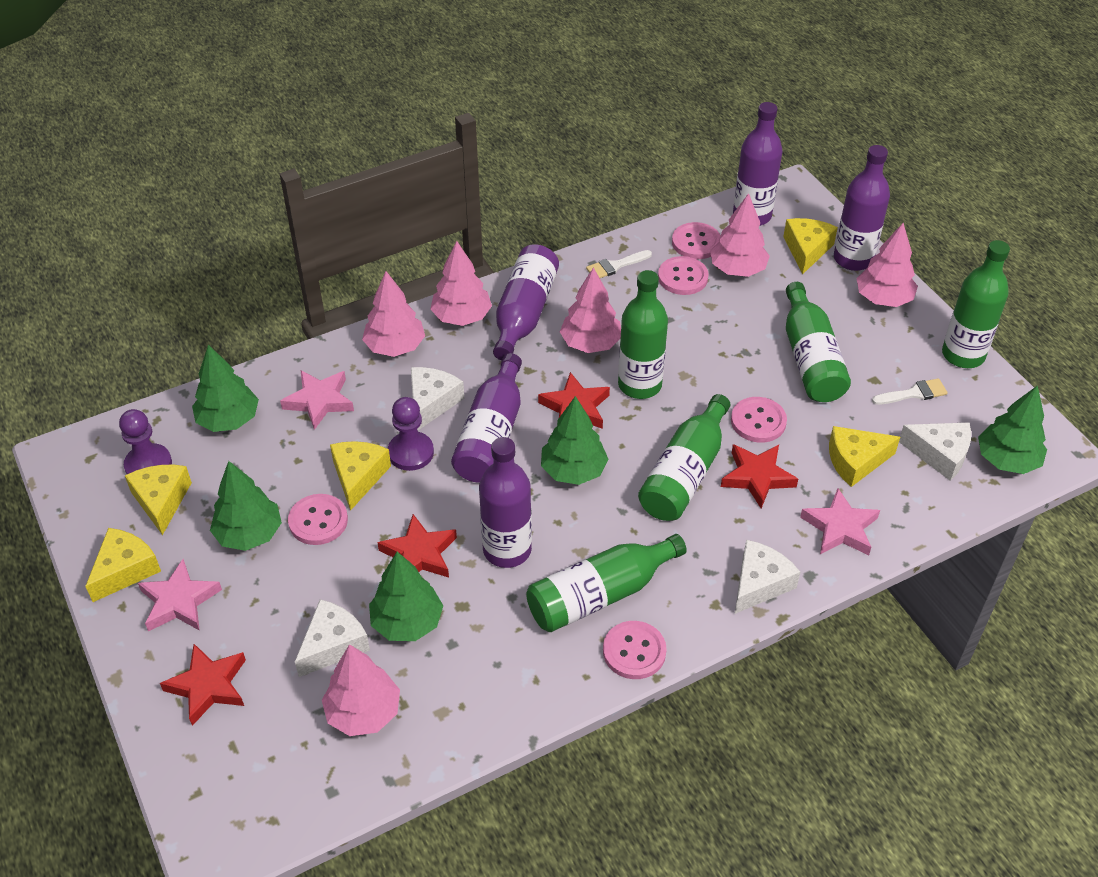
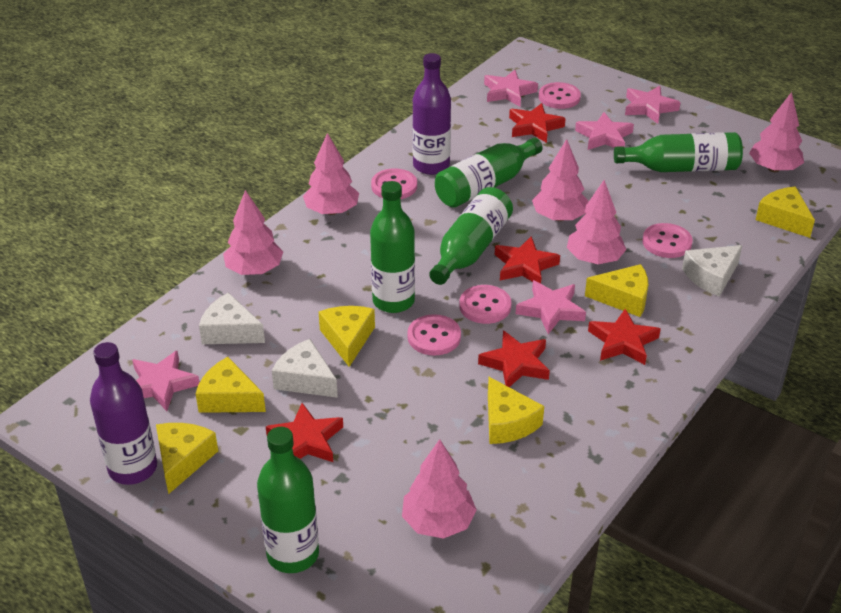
green tree: [192,345,259,432] [210,461,282,551] [369,552,443,641] [541,396,608,485] [978,385,1047,474] = 5 -> none = 0
pink star: [138,559,222,631] [280,370,354,430] [800,488,880,555] = 3 -> [132,350,200,411] [484,70,538,107] [516,280,586,334] [575,112,634,150] [625,86,681,124] = 5
purple bottle: [451,353,522,483] [479,437,532,568] [493,244,559,361] [733,102,783,226] [834,145,890,271] = 5 -> [90,342,157,485] [412,53,451,175] = 2
purple pawn: [119,409,172,474] [388,397,434,471] = 2 -> none = 0
red star: [160,644,246,726] [377,514,457,578] [538,372,610,429] [721,444,798,508] = 4 -> [266,403,343,462] [478,330,550,387] [495,236,560,284] [509,103,566,143] [588,309,661,365] = 5
white brush: [586,250,652,278] [872,378,948,405] = 2 -> none = 0
white cheese: [295,599,370,677] [411,367,464,430] [735,540,800,614] [899,422,971,481] = 4 -> [199,292,265,344] [272,339,338,398] [682,245,742,297] = 3
yellow cheese: [85,528,161,602] [125,465,192,535] [330,441,391,511] [783,218,838,274] [829,426,900,487] = 5 -> [156,423,218,494] [196,357,266,413] [319,306,375,367] [488,377,544,444] [585,264,648,317] [756,187,815,238] = 6

